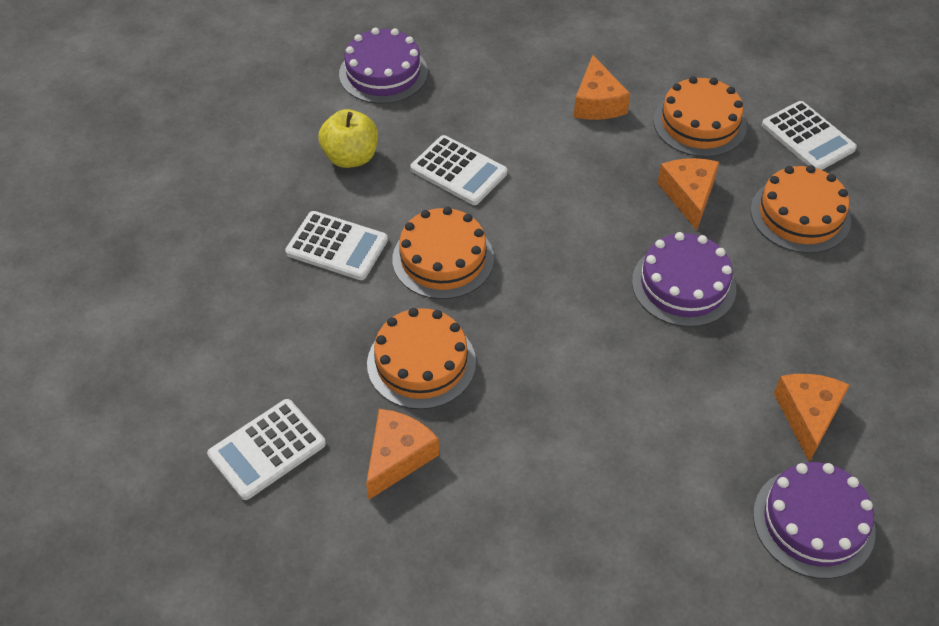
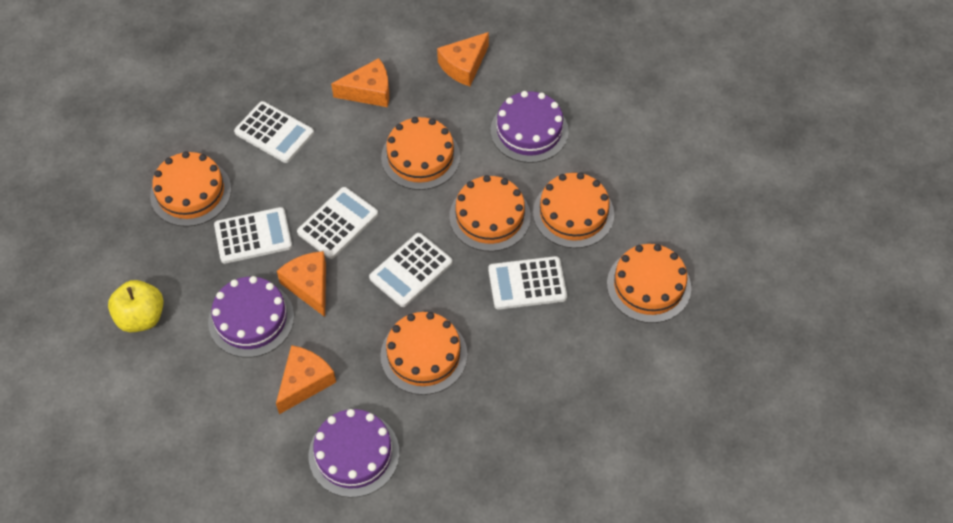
orange cake: [367,308,476,409] [392,207,494,299] [654,76,747,157] [751,165,851,253] = 4 -> [150,151,231,227] [380,312,467,395] [381,117,460,190] [449,175,531,251] [533,172,614,248] [607,244,691,323] = 6
white calculator: [207,399,326,500] [285,211,388,280] [410,135,507,205] [762,101,857,170] = 4 -> [214,207,292,264] [234,101,314,163] [297,187,378,259] [369,233,452,307] [488,256,567,310] = 5

